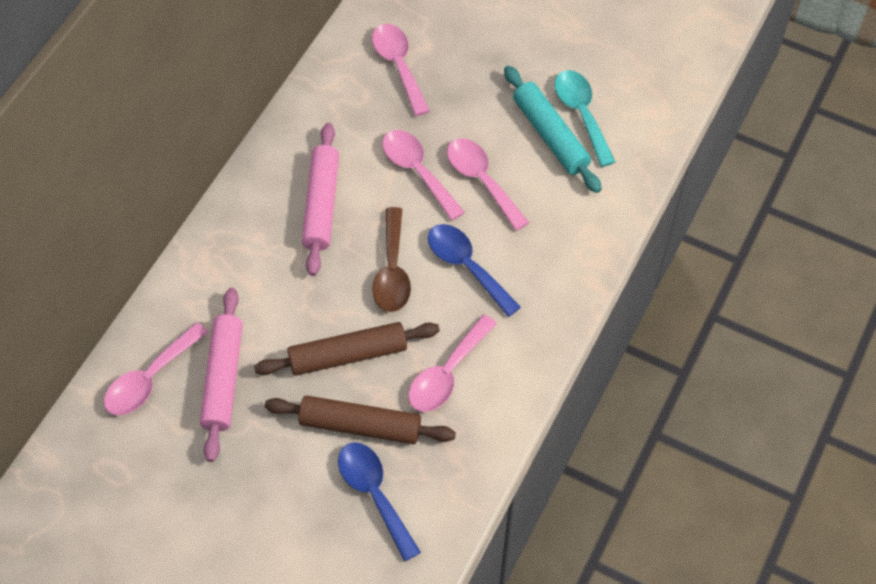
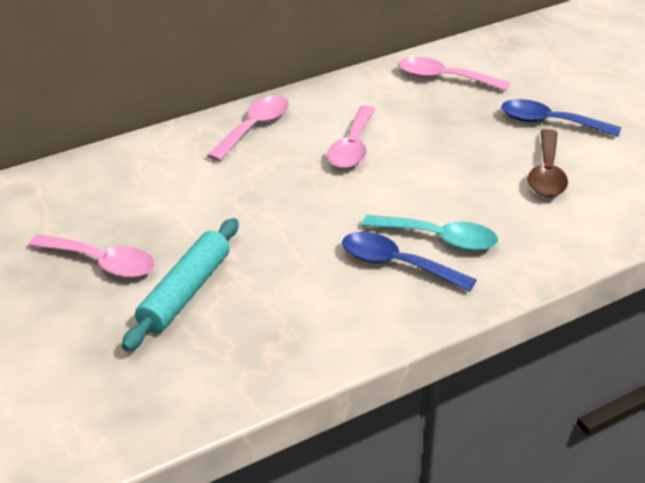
brown rolling pin: [254,322,440,376] [265,395,456,444] = 2 -> none = 0
pink rolling pin: [200,288,243,462] [302,123,339,276] = 2 -> none = 0
pink spoon: [104,322,208,415] [372,24,430,116] [382,130,465,221] [409,314,497,412] [447,138,529,231] = 5 -> [29,234,155,278] [207,95,289,161] [327,105,376,169] [399,57,510,91] = 4

